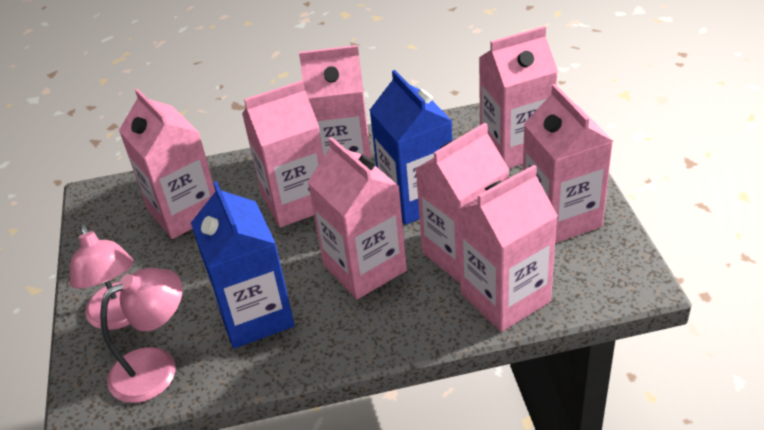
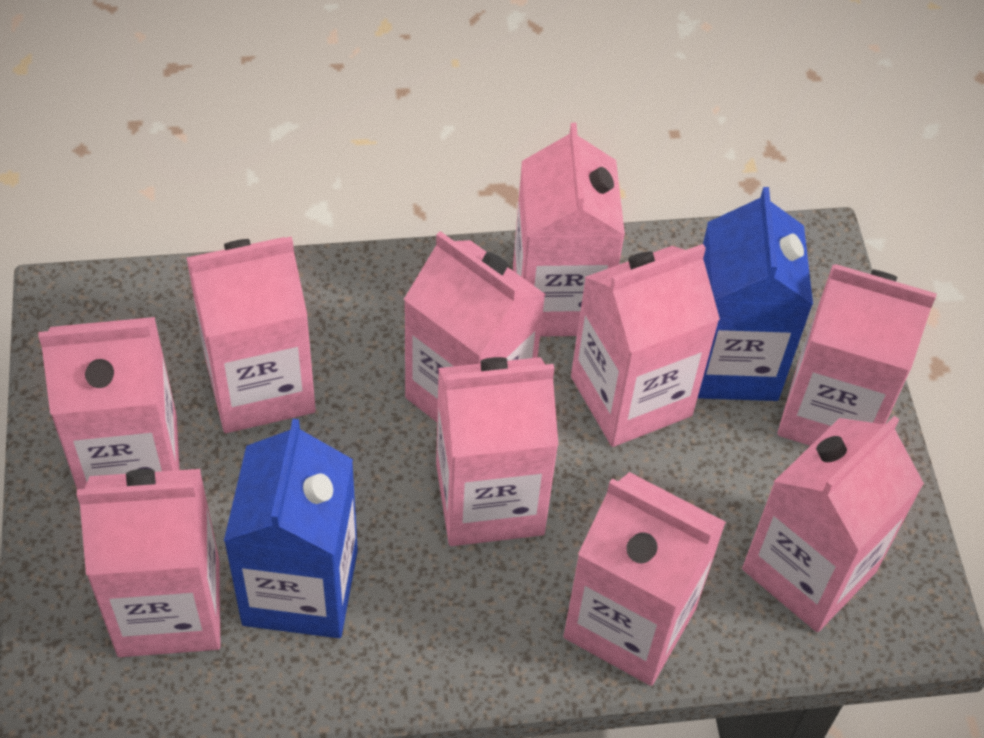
pink carton: [119,89,215,239] [242,80,324,227] [299,45,371,159] [308,137,407,299] [415,123,509,284] [458,165,558,332] [479,26,558,168] [523,84,613,243] = 8 -> [38,317,180,490] [77,469,220,657] [186,236,316,433] [404,231,546,422] [436,357,558,546] [513,123,625,337] [564,472,726,686] [571,244,720,447] [742,416,924,632] [777,264,937,446] = 10
pink lamp: [70,224,134,330] [100,268,183,403] = 2 -> none = 0

